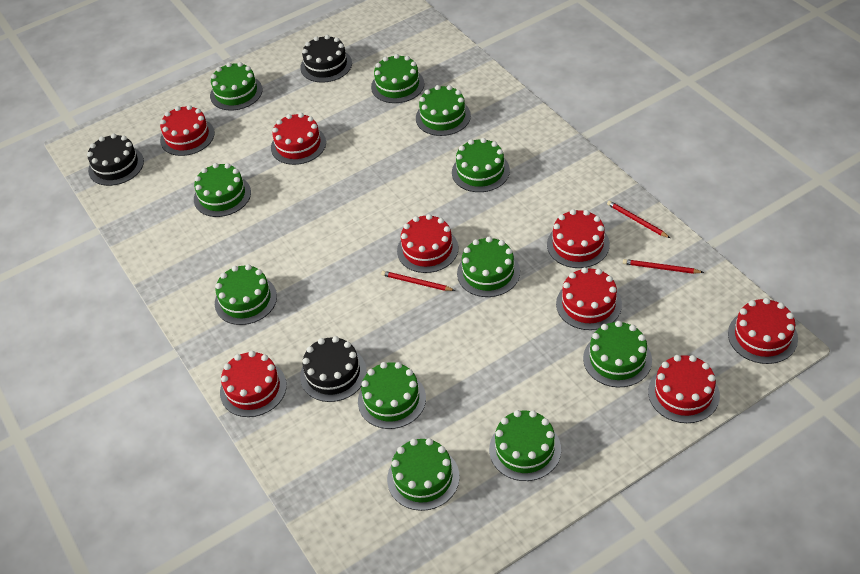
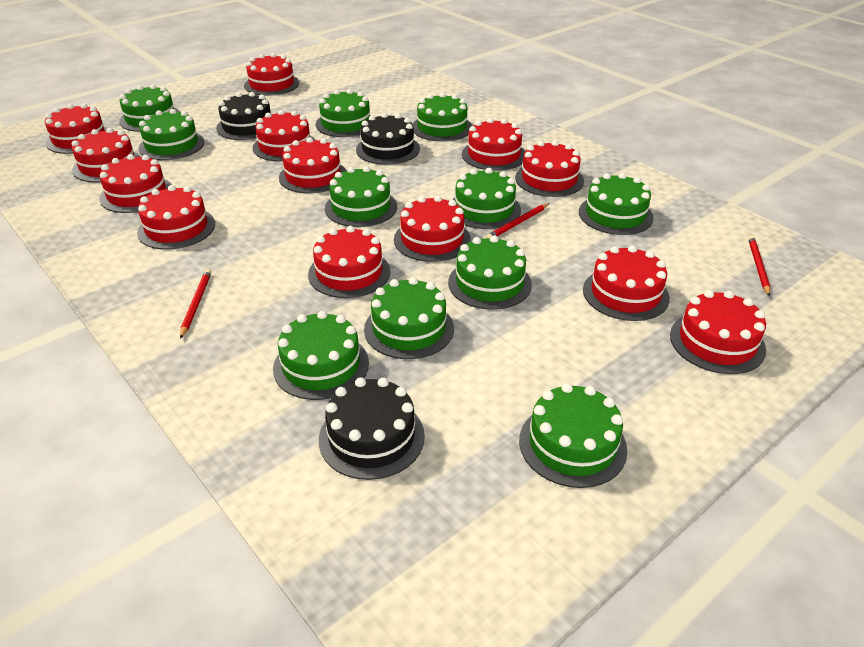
red cake: [160,105,215,156] [220,351,287,417] [271,113,326,165] [397,214,458,273] [547,209,610,268] [556,267,622,330] [648,355,720,423] [728,298,798,364] = 8 -> [45,103,107,154] [72,128,141,182] [99,154,172,213] [137,185,215,250] [244,53,299,96] [253,110,315,162] [279,137,346,193] [308,226,390,298] [394,196,471,262] [462,118,525,171] [515,140,584,197] [583,245,670,321] [670,290,766,374] = 13

